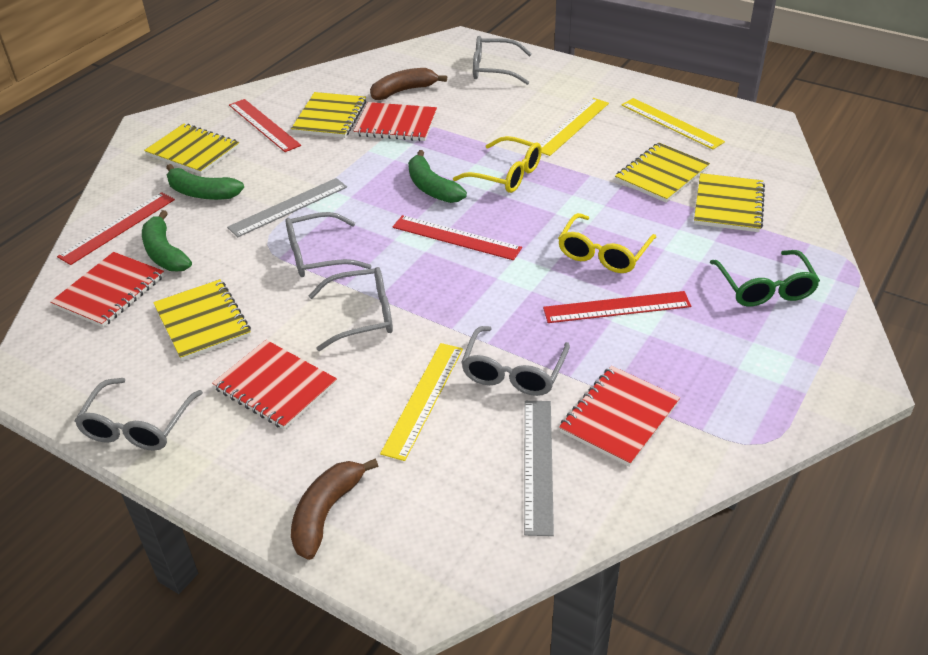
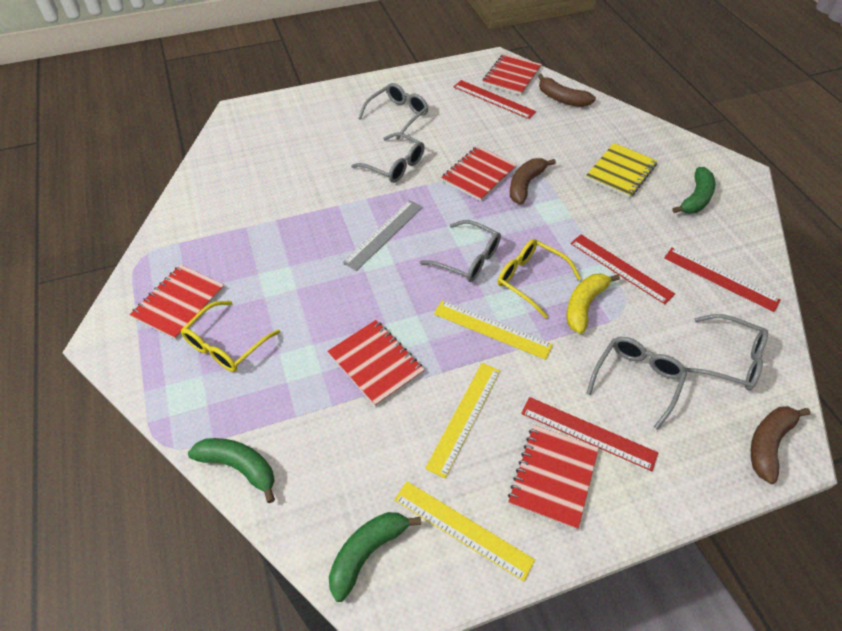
brown banana: [291,459,378,560] [370,68,447,100] = 2 -> [510,158,556,204] [538,74,596,107] [751,406,811,484] = 3
green glasses: [710,250,820,307] = 1 -> none = 0
grey ruler: [227,178,347,237] [524,401,554,536] = 2 -> [343,200,423,271] = 1
red notebook: [50,252,164,327] [212,340,337,430] [354,102,437,141] [559,366,680,467] = 4 -> [130,264,225,340] [327,320,425,407] [441,146,517,201] [483,54,542,95] [508,425,599,530] = 5
yellow banana: none = 0 -> [566,274,620,334] = 1
yellow notebook: [144,123,240,175] [153,279,251,361] [291,92,366,138] [615,143,710,203] [694,173,765,232] = 5 -> [586,143,657,198] = 1

